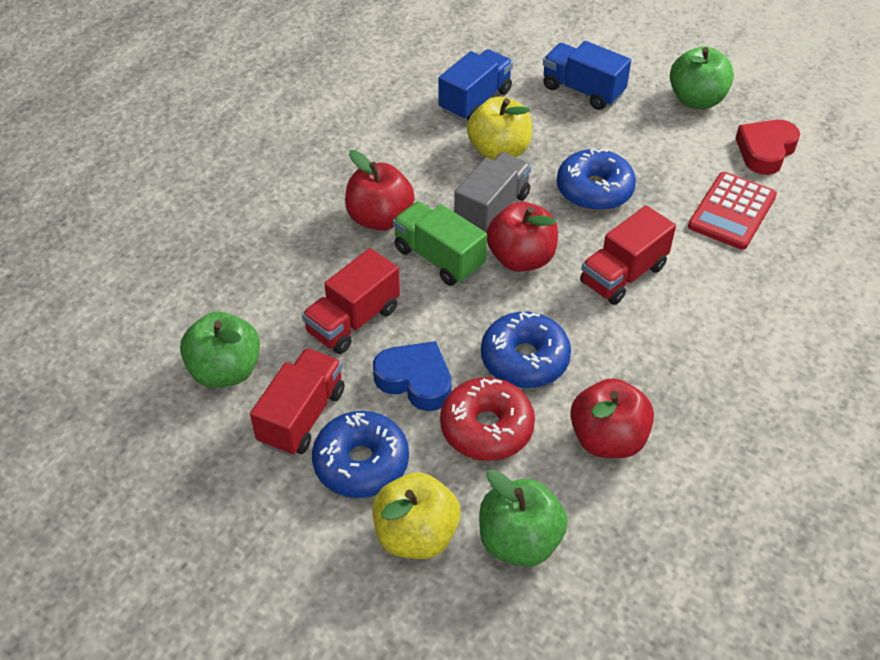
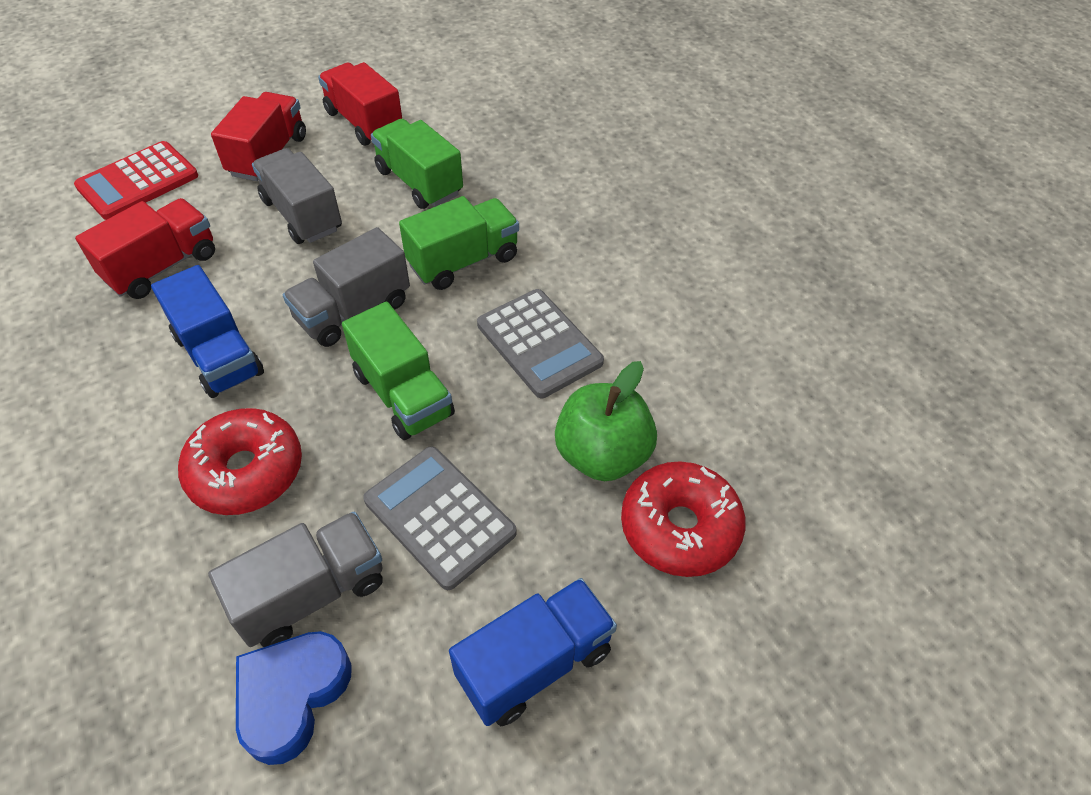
blue donut: [312,411,409,498] [481,312,571,388] [557,148,636,211] = 3 -> none = 0
green apple: [180,312,260,388] [479,469,568,567] [670,46,734,109] = 3 -> [555,361,657,481] = 1
green truck: [393,201,487,286] = 1 -> [342,302,455,440] [371,119,463,209] [399,196,519,290] = 3
grey calculator: none = 0 -> [363,446,517,590] [477,289,604,398] = 2
grey truck: [454,152,531,232] = 1 -> [208,512,383,647] [252,148,342,244] [283,227,410,347] = 3
red apple: [345,150,415,231] [486,202,558,272] [570,378,654,458] = 3 -> none = 0
red donut: [440,377,535,461] = 1 -> [178,408,302,515] [621,461,746,577] = 2
red heart: [735,120,800,175] = 1 -> none = 0
yellow apple: [372,472,460,559] [467,97,532,160] = 2 -> none = 0

